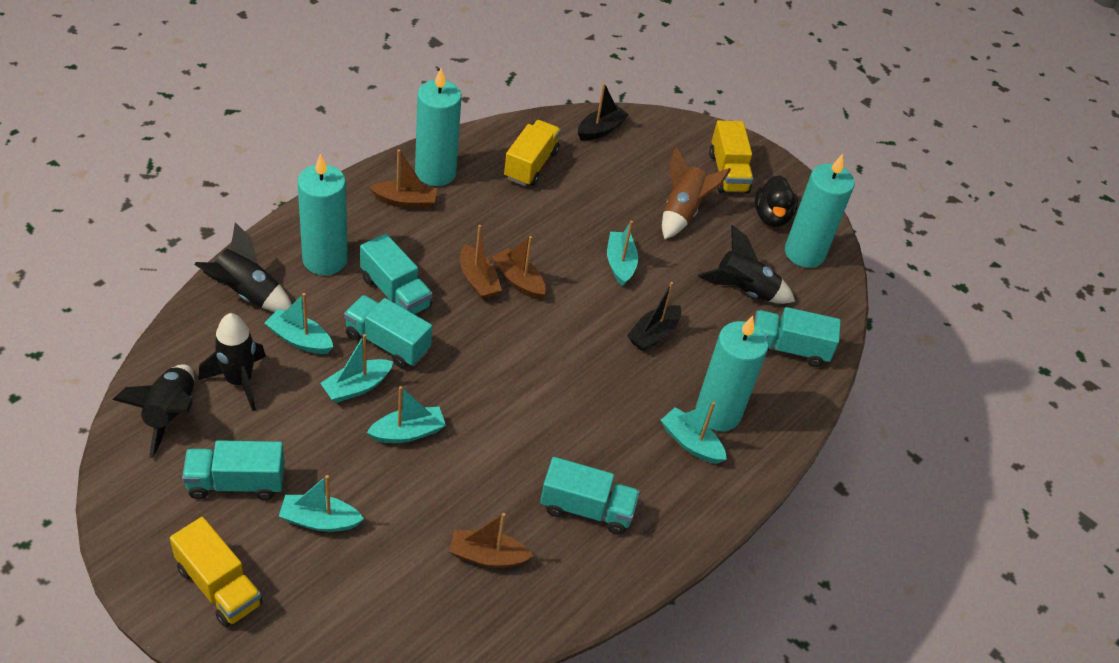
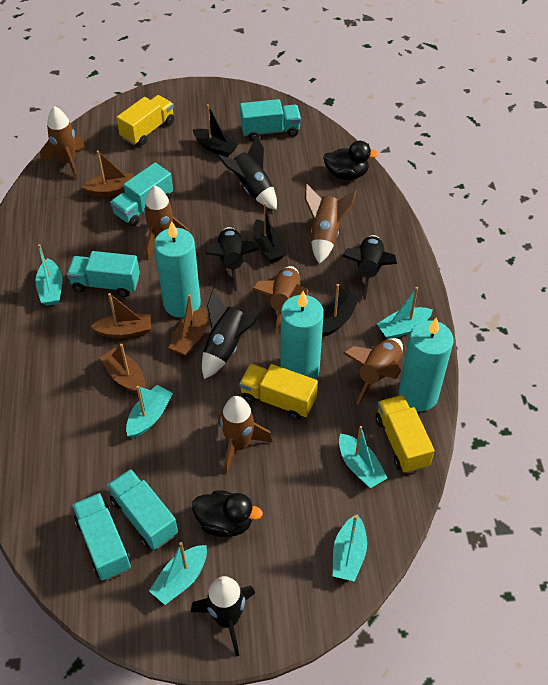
black boat: [578,83,629,141] [627,282,681,351] = 2 -> [193,104,238,157] [253,203,286,263] [322,284,359,336] = 3
black duck: [755,176,798,227] = 1 -> [192,490,263,537] [323,141,379,180] = 2
black rocket: [113,364,194,458] [194,222,292,312] [198,313,266,411] [698,225,795,304] = 4 -> [191,576,255,656] [202,289,263,379] [205,227,260,291] [217,135,277,210] [342,235,397,300] = 5
brown rocket: [662,147,731,239] = 1 -> [40,106,86,180] [144,185,189,260] [218,396,273,474] [252,266,308,334] [305,183,357,264] [343,338,403,405] = 6
turquoise candle: [297,154,348,275] [415,68,462,186] [696,316,769,431] [785,154,855,268] = 4 -> [154,221,201,318] [280,291,324,379] [398,317,453,412] = 3

